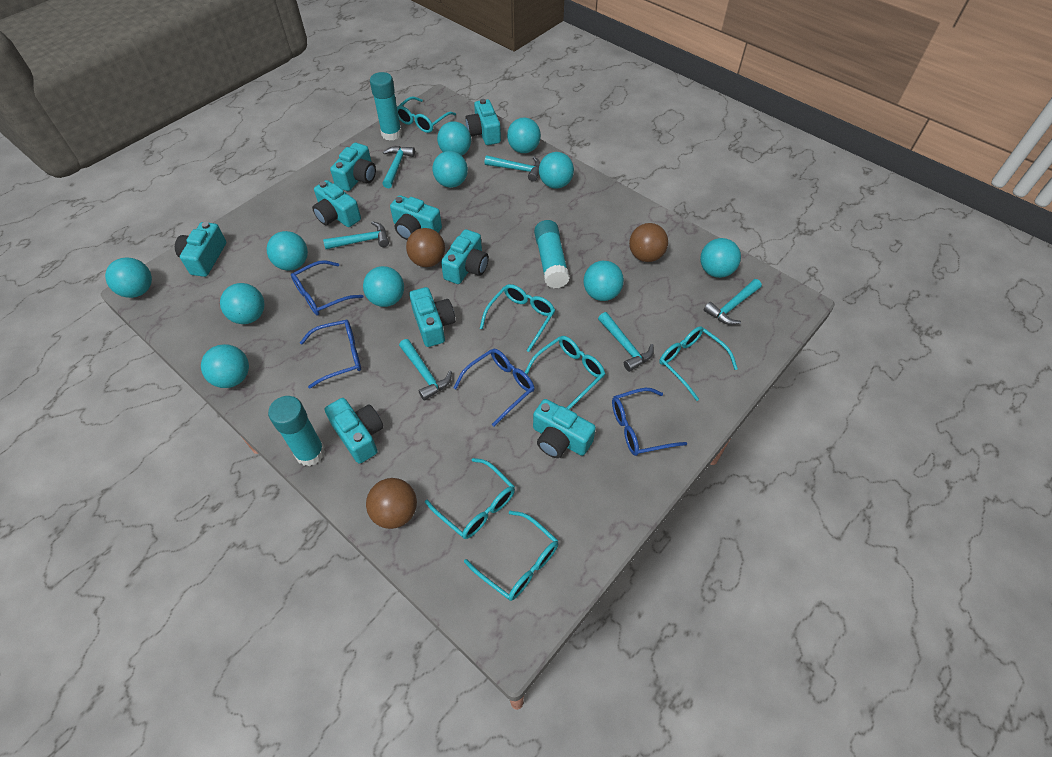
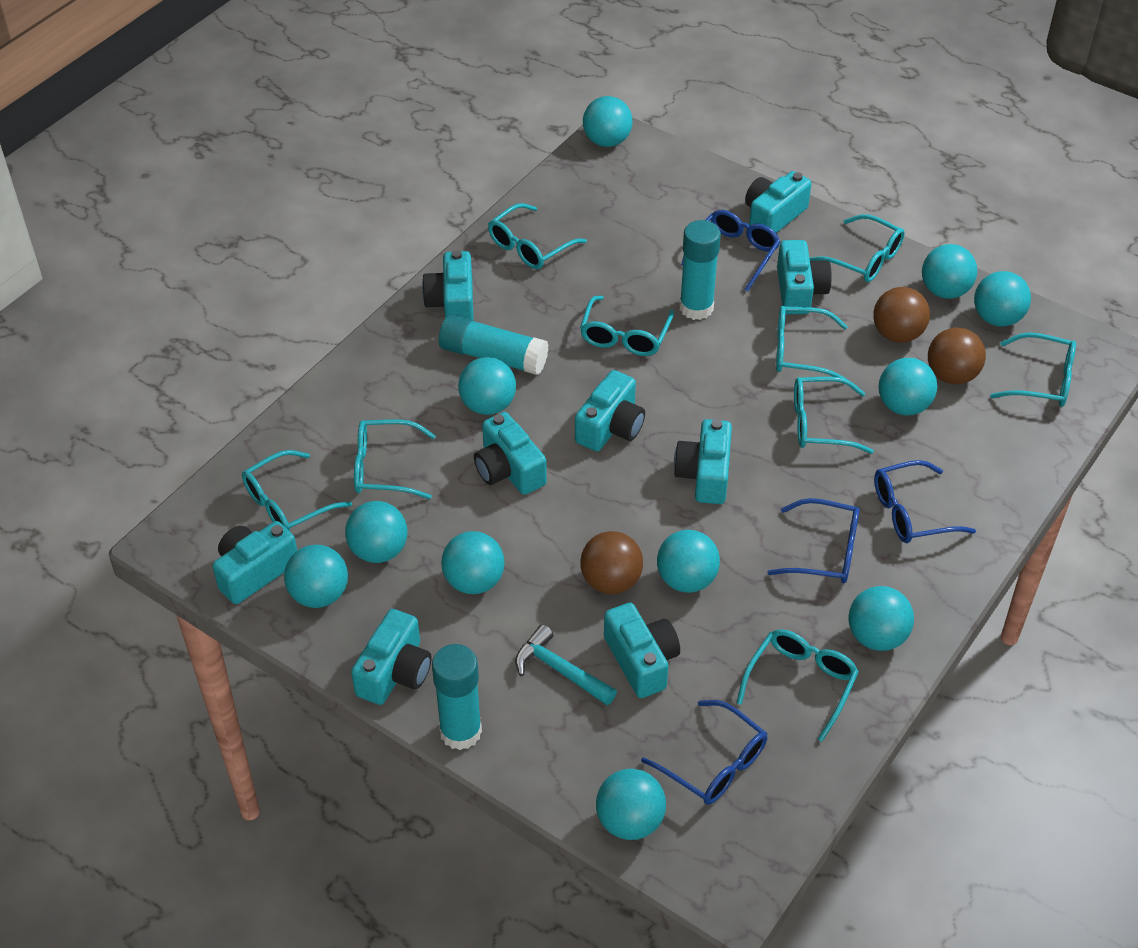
turquoise glasses: [397,97,456,133] [425,458,515,539] [464,511,558,601] [480,284,555,352] [525,336,605,410] [659,326,738,401] = 6 -> [242,450,352,531] [354,419,436,499] [488,203,587,269] [580,296,674,356] [737,629,859,742] [776,306,848,380] [794,377,874,454] [809,214,905,282] [990,332,1076,407] = 9
turquoise hammer: [323,221,389,249] [382,146,415,188] [399,339,452,401] [484,155,540,182] [598,312,654,372] [704,279,762,325] = 6 -> [515,624,617,705] = 1

